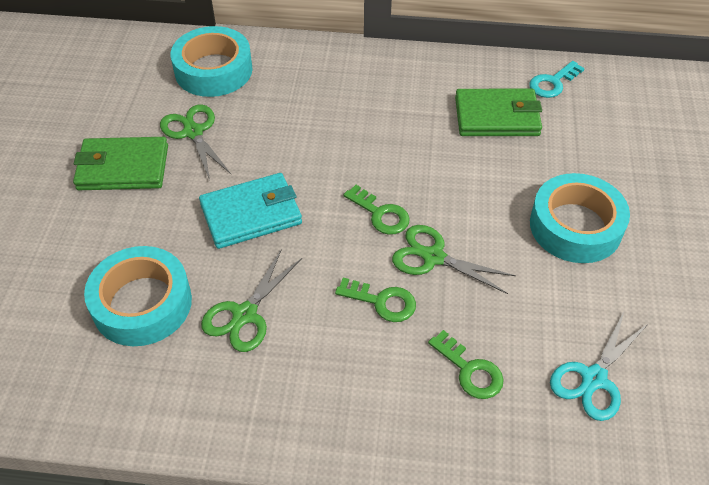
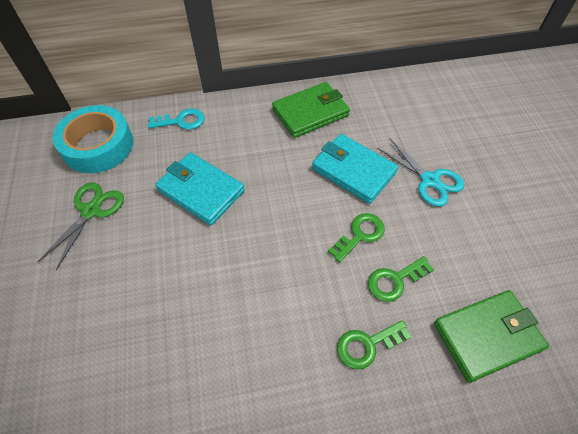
green scissors: [160,105,231,180] [201,249,302,352] [392,225,516,294] = 3 -> [38,182,124,270] = 1
turquoise tape: [84,246,192,346] [171,26,253,97] [530,173,630,263] = 3 -> [52,105,133,173] = 1
turquoise wallet: [199,173,302,249] = 1 -> [155,152,245,225] [312,134,399,204] = 2

